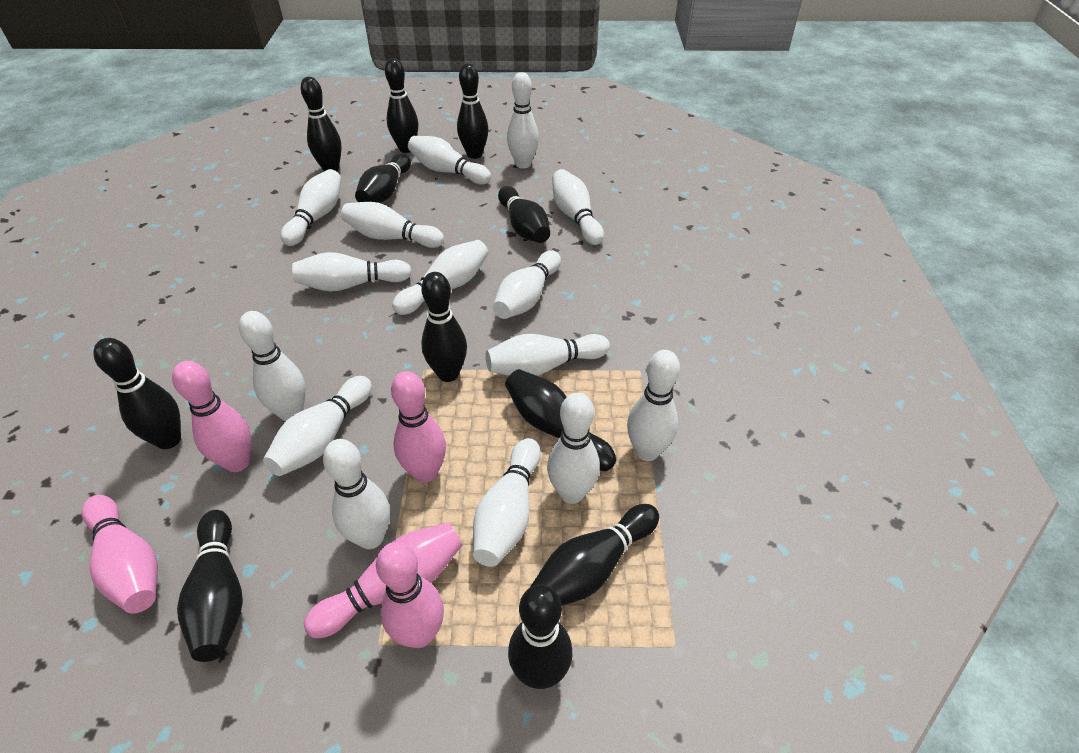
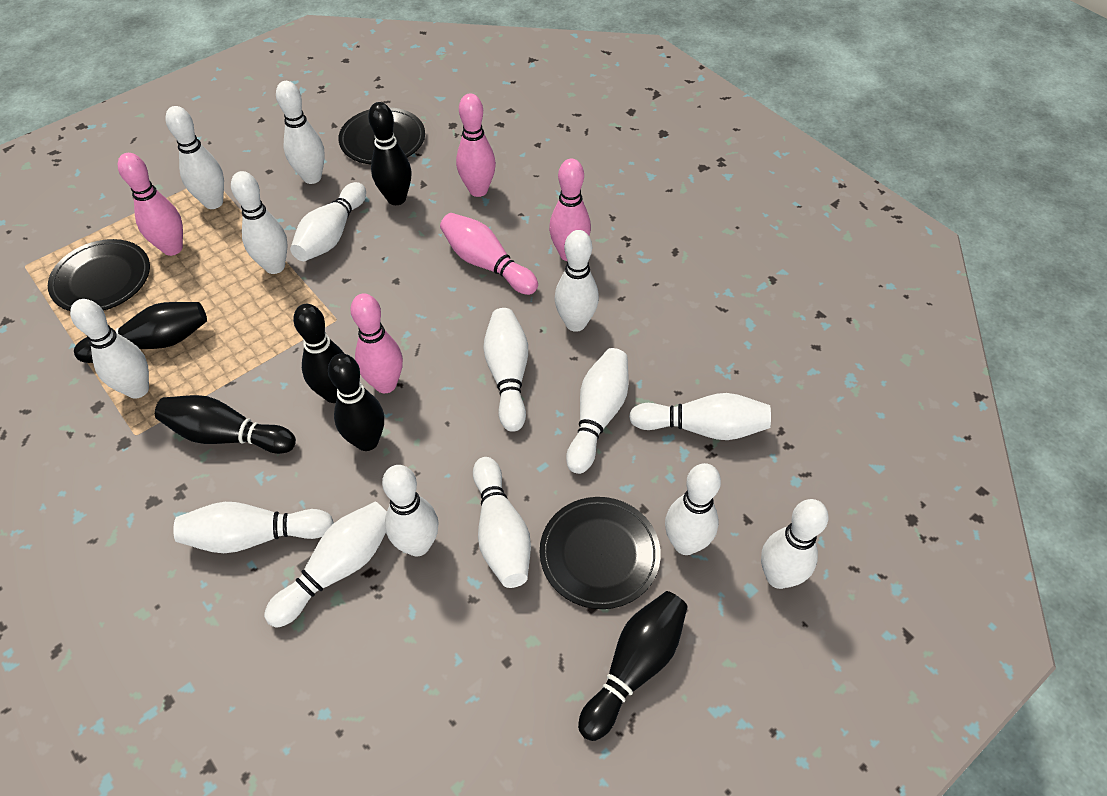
black bowling pin: [94,338,181,449] [177,510,243,662] [301,77,342,171] [355,153,411,203] [385,58,418,153] [421,272,467,382] [457,63,489,159] [498,186,550,243] [505,369,616,471] [508,585,572,689] [530,504,659,606] = 11 -> [74,302,207,363] [155,395,296,454] [293,304,345,403] [328,354,384,451] [368,102,411,205] [578,591,688,741] = 6
black plate: none = 0 -> [48,239,150,311] [338,107,425,165] [540,497,661,609] = 3

